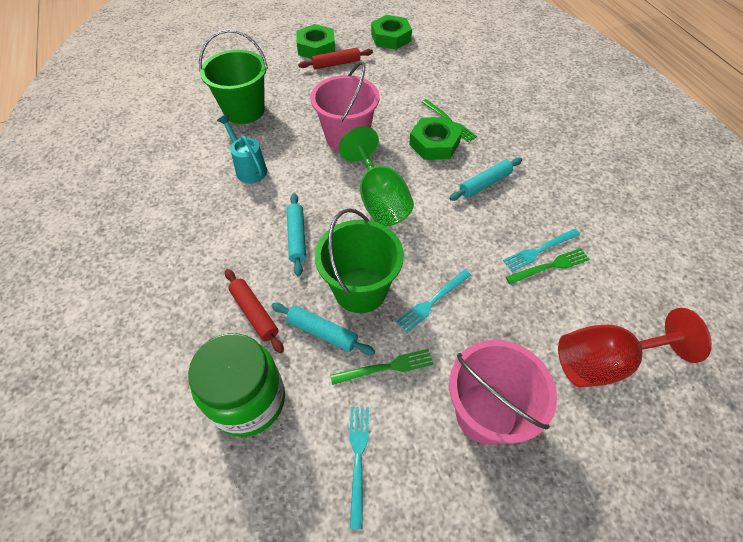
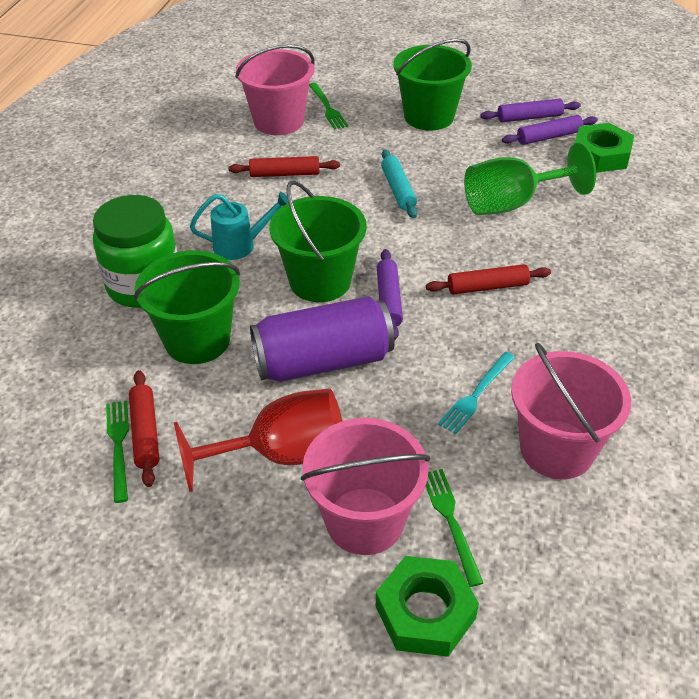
green bucket: [199,30,268,124] [315,209,404,313] = 2 -> [134,250,240,364] [269,181,367,302] [393,39,472,131] = 3
green nut: [296,24,335,59] [371,15,412,50] [409,117,462,160] = 3 -> [376,556,479,657] [574,123,634,173] = 2
pink bucket: [310,62,380,152] [449,340,557,445] = 2 -> [235,44,314,135] [301,418,430,555] [511,343,631,479] = 3
purple can: none = 0 -> [250,296,395,382] = 1
purple rolling pin: none = 0 -> [377,249,403,340] [480,99,581,122] [502,115,598,145] = 3
red rolling pin: [225,269,284,353] [298,48,373,69] = 2 -> [129,370,160,487] [228,156,340,177] [426,264,551,294] = 3
turquoise fork: [349,407,369,529] [396,270,471,333] [503,229,580,272] = 3 -> [438,352,515,434] = 1
turquoise rolling pin: [271,303,375,355] [287,193,306,276] [449,158,522,201] = 3 -> [381,149,417,218] = 1

